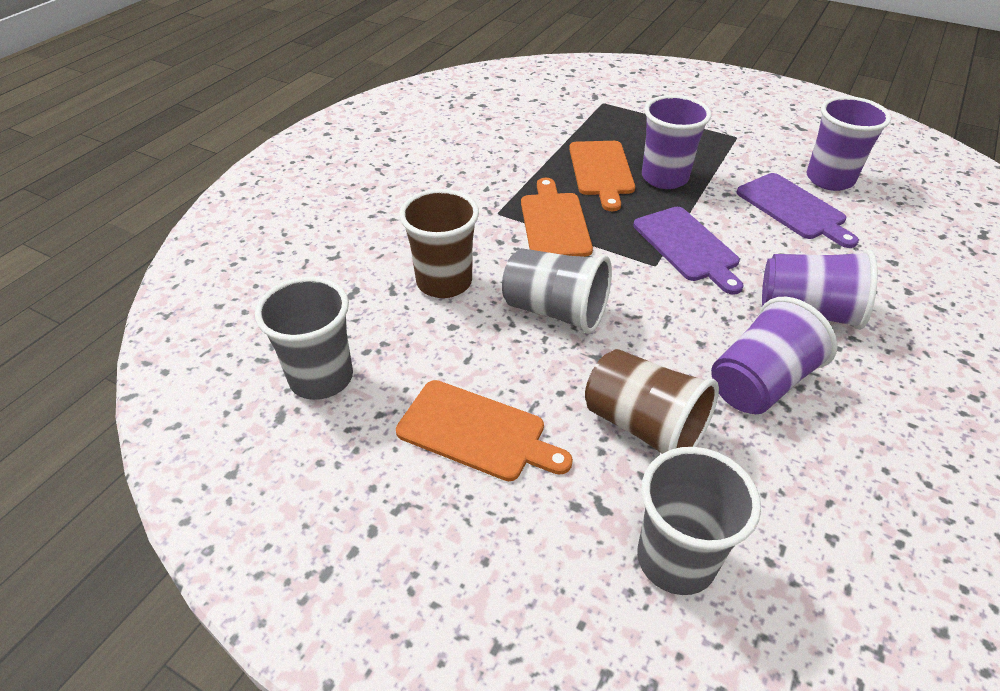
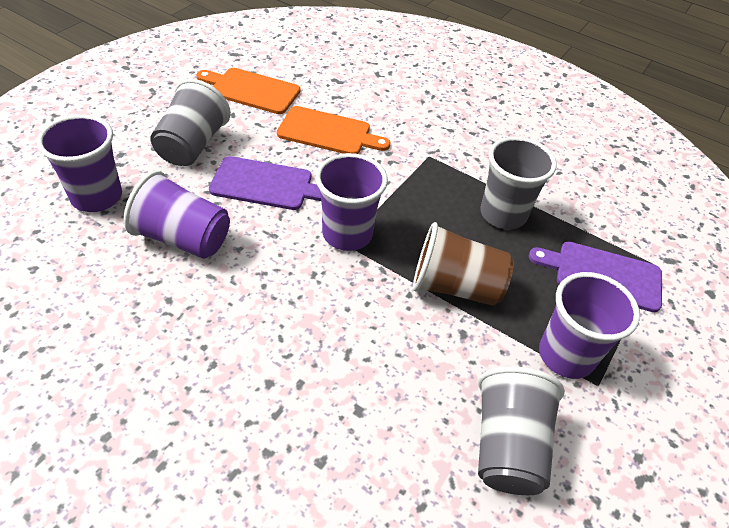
brown cup: [399,189,479,298] [585,349,719,454] = 2 -> [413,222,514,306] = 1
orange cutting board: [396,380,573,481] [521,178,593,257] [569,141,635,211] = 3 -> [196,68,300,114] [277,106,390,154] = 2

